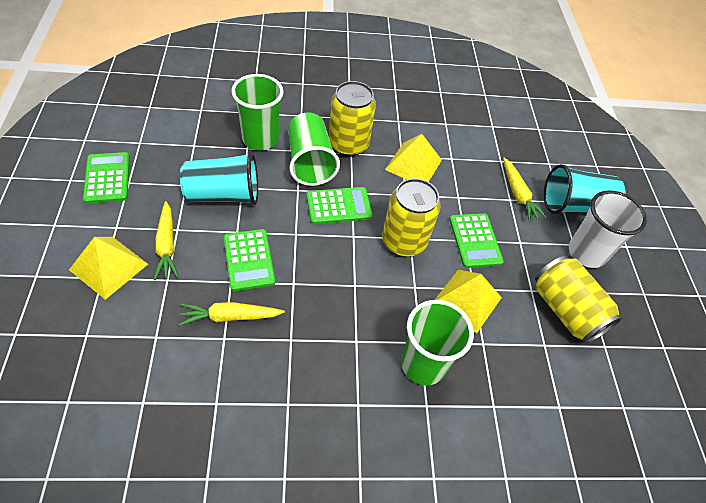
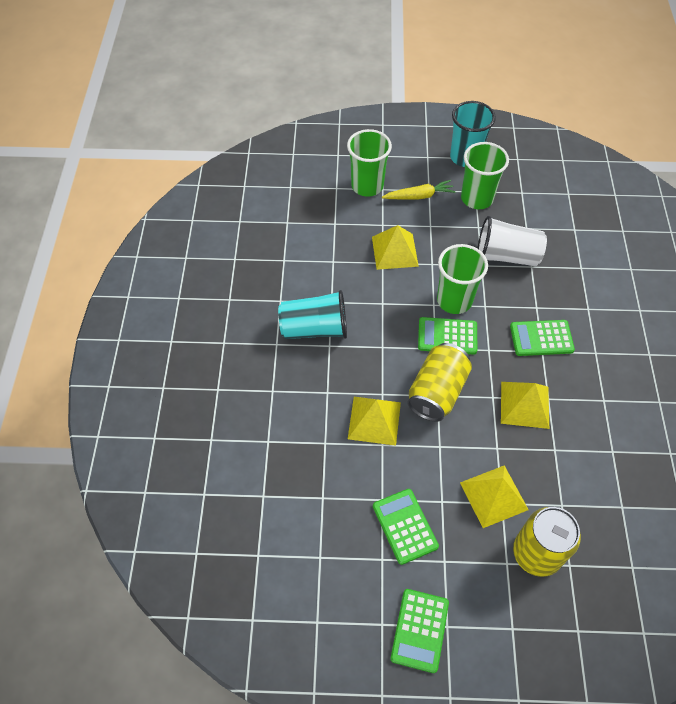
yellow can: [329,81,376,156] [382,178,441,257] [535,256,622,344] = 3 -> [407,343,472,422] [513,507,581,577] = 2
yellow carrot: [154,201,179,280] [179,302,285,326] [503,158,547,222] = 3 -> [382,180,455,200] = 1
yellow pyramid: [69,237,148,300] [385,134,442,182] [435,270,502,333] = 3 -> [348,397,401,446] [372,225,419,270] [460,465,529,528] [501,382,549,429] = 4

